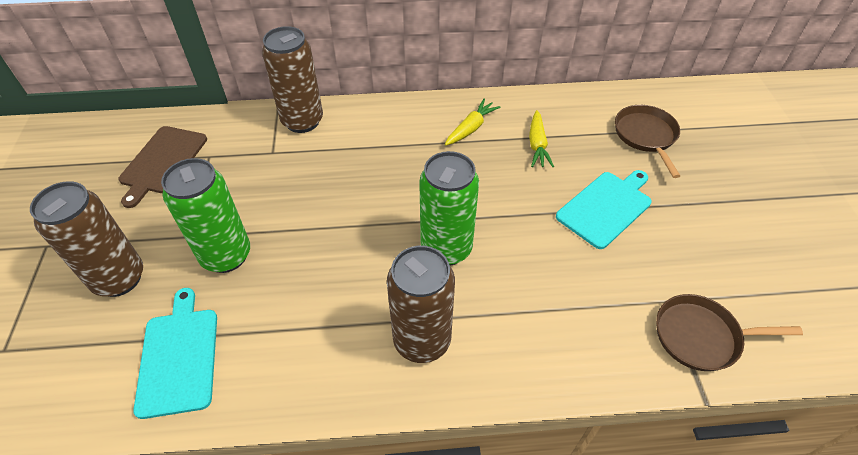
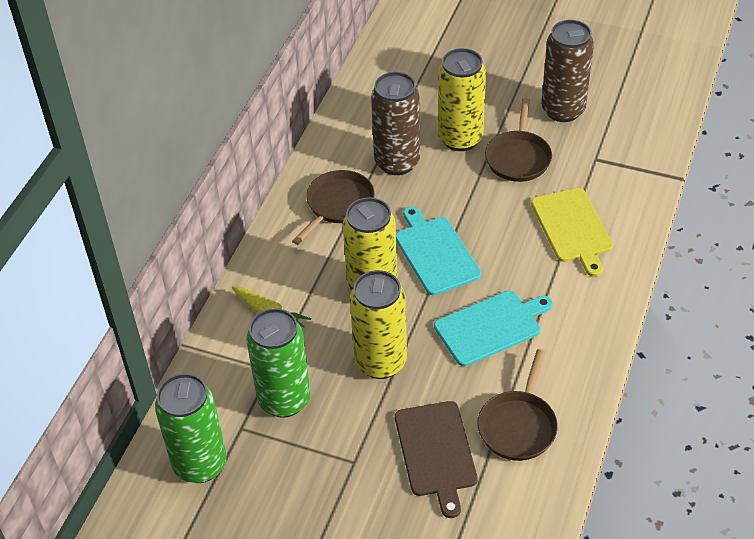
brown can: [30,181,143,297] [262,26,323,133] [387,246,455,363] = 3 -> [371,72,420,175] [541,20,594,122] = 2
brown pan: [615,105,680,178] [656,294,803,371] = 2 -> [292,170,375,245] [477,349,558,461] [485,98,552,182] = 3
yellow can: none = 0 -> [343,197,397,293] [350,270,407,379] [438,48,486,151] = 3
yellow carrot: [445,99,501,145] [529,110,554,167] = 2 -> [232,286,311,328] = 1
yellow cutting board: none = 0 -> [531,188,613,277] = 1

